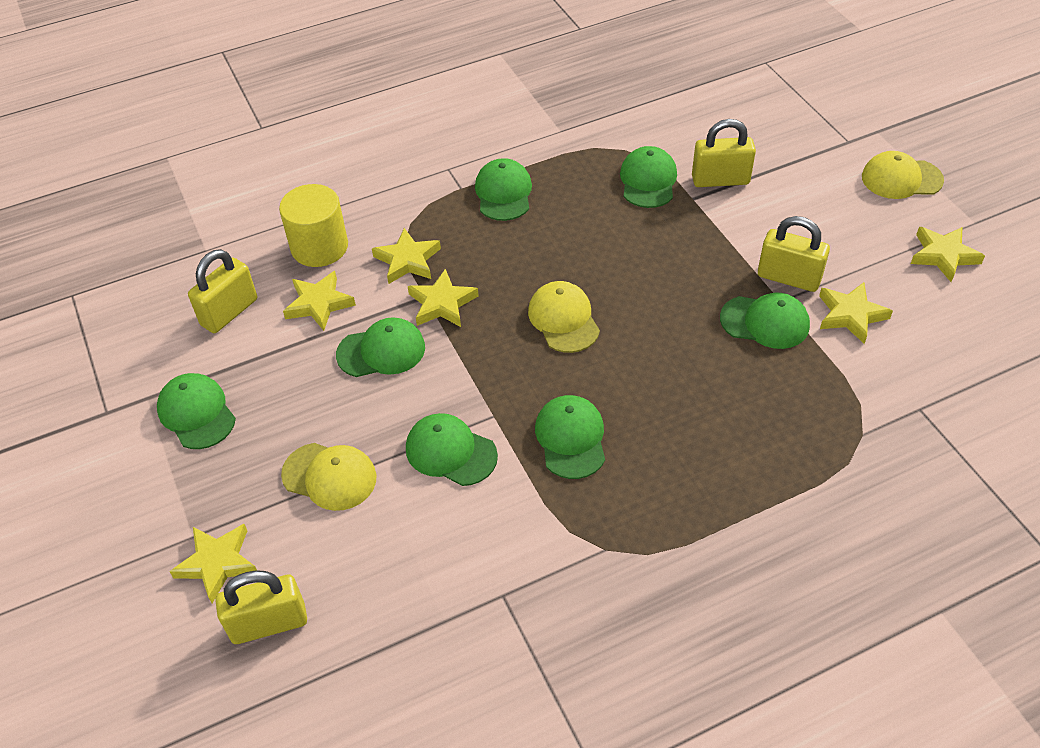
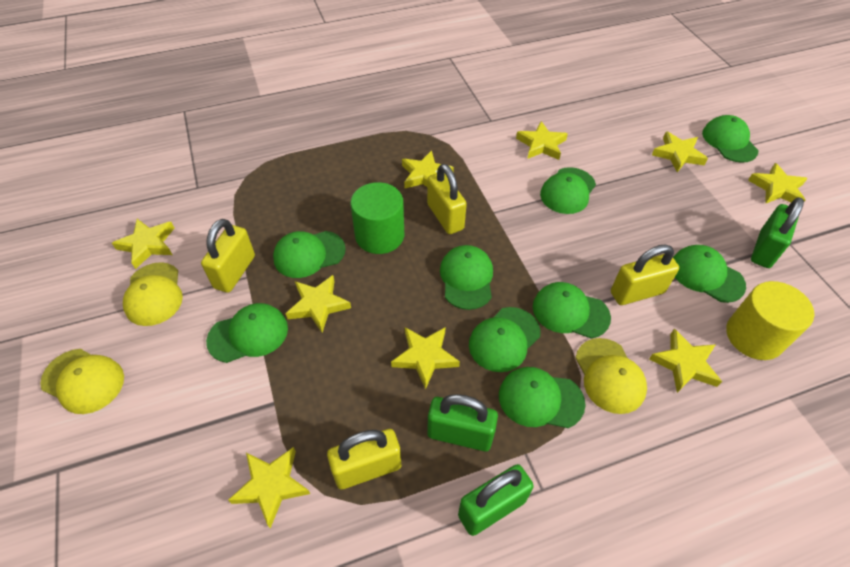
green cap: [157,373,236,449] [336,317,425,377] [406,413,498,486] [475,158,532,221] [535,395,605,479] [620,146,677,208] [720,293,810,349] = 7 -> [206,303,288,363] [273,231,346,278] [440,245,493,310] [469,307,540,372] [499,367,586,428] [533,282,611,339] [540,167,596,214] [673,245,746,303] [702,115,758,163] = 9
green cylinder: none = 0 -> [351,182,404,254] = 1
green padlock: none = 0 -> [427,394,498,451] [458,464,534,536] [751,197,804,268] = 3
yellow star: [169,524,257,603] [283,271,356,331] [372,228,441,284] [408,269,479,327] [819,282,893,344] [911,227,985,282] = 6 -> [112,219,174,269] [228,447,310,528] [285,275,351,333] [391,328,460,389] [402,150,454,188] [516,121,568,160] [649,329,722,393] [652,131,708,172] [748,163,808,204] = 9

